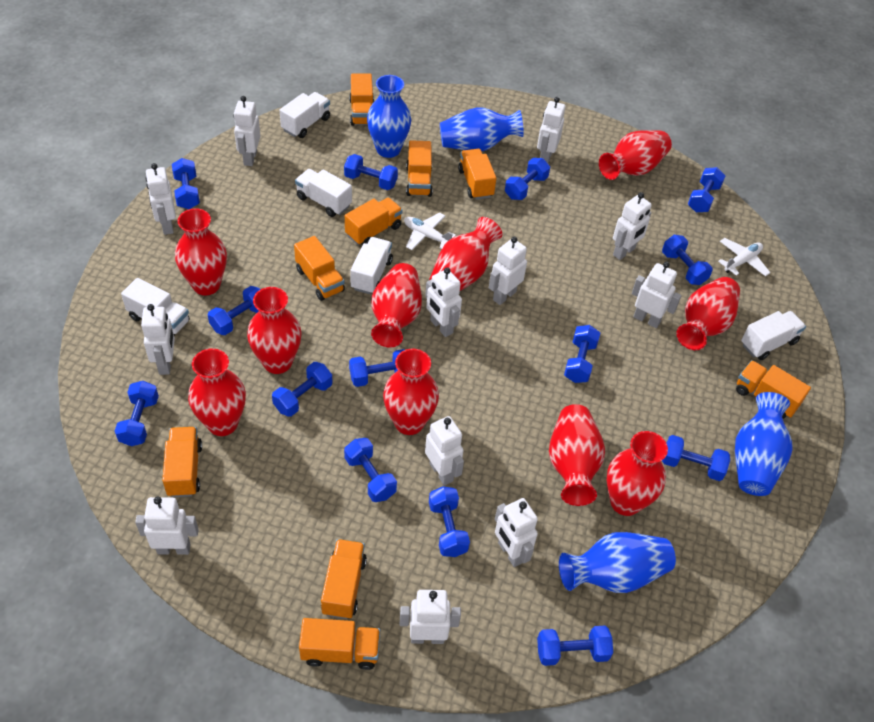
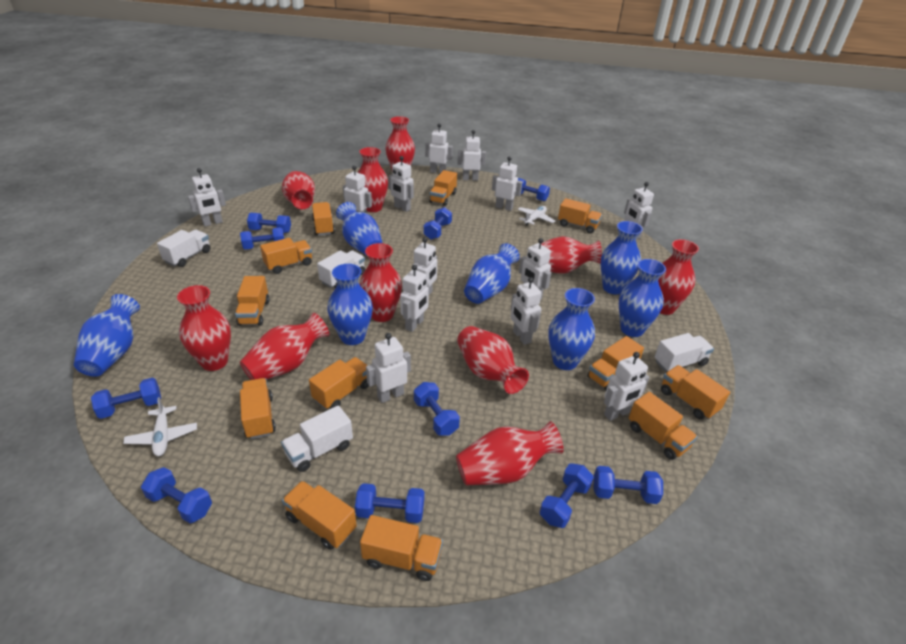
blue dumbbell: [115,381,159,446] [172,158,200,209] [208,286,261,335] [272,362,333,417] [344,154,398,190] [344,438,397,502] [349,349,404,387] [429,486,470,557] [505,158,550,200] [537,626,613,666] [564,325,600,383] [662,235,713,285] [662,435,730,481] [688,167,725,212] = 14 -> [91,378,161,419] [141,467,212,523] [240,227,284,249] [247,213,291,233] [355,483,425,523] [414,382,460,436] [424,207,452,240] [518,178,550,201] [540,463,594,528] [593,466,663,504] = 10
blue vase: [367,75,411,158] [440,107,524,151] [559,532,676,593] [735,392,792,496] = 4 -> [74,294,140,377] [327,264,373,345] [336,202,382,256] [464,243,520,304] [548,288,595,370] [601,221,643,294] [619,259,666,337] = 7
orange truck: [162,427,202,497] [294,236,345,301] [299,618,380,670] [321,539,367,619] [345,198,403,246] [349,74,374,126] [406,140,433,197] [458,149,496,200] [736,360,811,419] = 9 -> [235,276,270,326] [240,378,276,439] [260,238,312,274] [282,481,357,550] [309,357,369,410] [312,202,335,236] [360,515,443,581] [429,170,457,206] [558,198,602,233] [587,336,644,390] [629,392,697,460] [661,365,730,420] = 12
white robot: [135,497,199,555] [141,304,175,375] [145,163,176,235] [234,96,260,166] [400,590,461,644] [425,268,462,337] [425,416,464,486] [489,237,527,305] [495,498,538,567] [537,97,565,163] [613,192,652,260] [632,262,681,328] = 12 -> [188,168,226,226] [343,166,372,213] [366,333,411,403] [388,156,414,212] [400,265,429,332] [412,237,437,295] [425,124,453,174] [458,130,486,181] [492,156,522,211] [511,277,542,345] [519,238,551,300] [604,352,650,421] [624,182,654,239] = 13
white truck: [121,278,190,336] [280,92,330,138] [295,169,352,217] [350,237,393,294] [741,311,806,360] = 5 -> [157,230,210,267] [281,405,353,472] [317,250,365,288] [655,333,714,372] = 4

